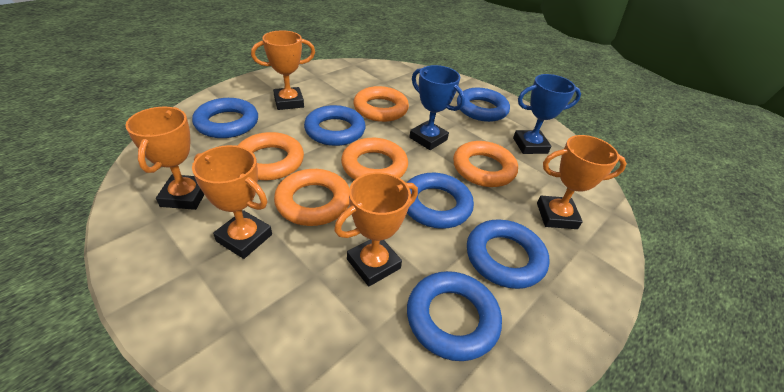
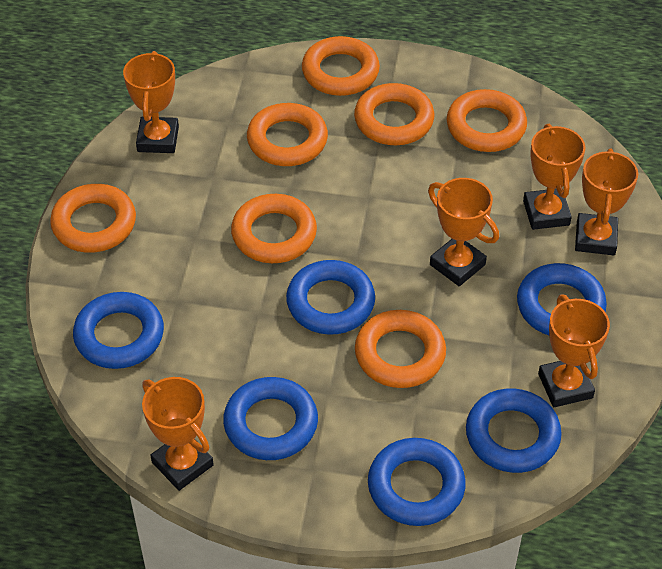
blue trophy: [409,65,465,150] [513,74,581,154] = 2 -> none = 0
orange ring: [237,132,304,180] [274,169,349,226] [341,138,408,180] [353,86,409,122] [453,141,518,187] = 5 -> [50,184,136,253] [231,194,317,263] [247,103,328,166] [302,36,380,96] [354,83,434,145] [355,310,446,388] [447,89,527,152] = 7
orange trophy: [125,107,204,210] [192,145,272,259] [251,30,315,110] [334,172,418,286] [537,135,627,229] = 5 -> [123,51,179,153] [142,377,214,491] [428,178,499,286] [523,124,586,230] [538,295,610,407] [575,149,638,255] = 6

